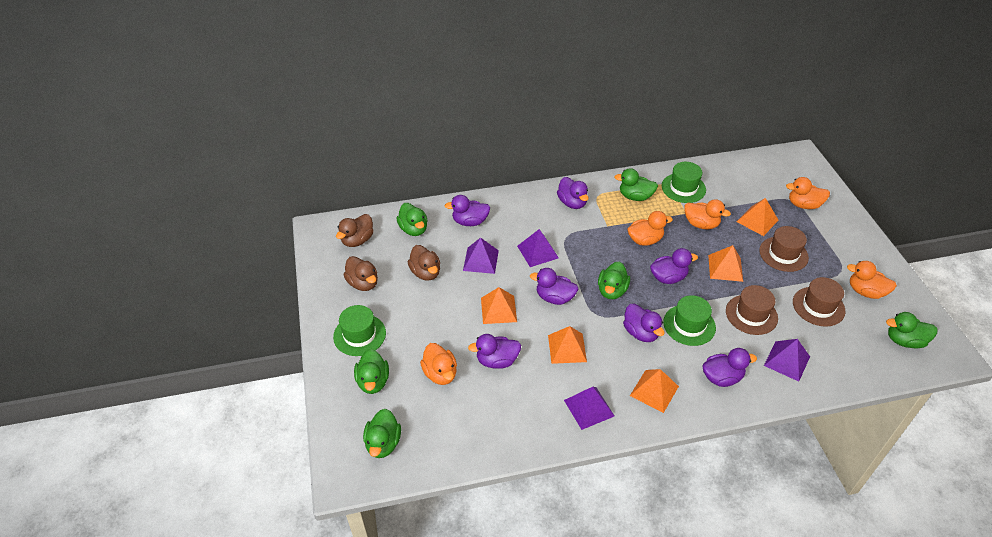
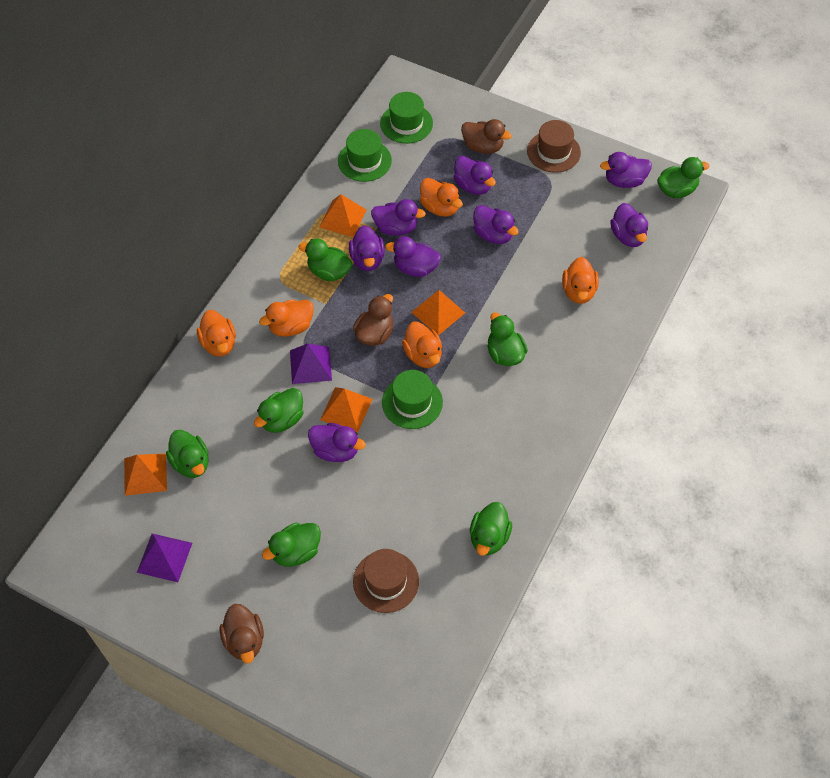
brown hat: [726,285,778,335] [759,226,809,272] [793,277,845,327] = 3 -> [353,549,419,613] [527,120,581,173] = 2
green duck: [354,349,389,394] [363,409,401,458] [396,203,428,236] [598,261,630,299] [614,168,658,201] [886,312,938,349] = 6 -> [166,430,209,478] [254,388,304,433] [262,523,321,567] [299,238,352,281] [470,502,512,556] [487,312,528,366] [657,157,709,198] = 7
orange pyramid: [481,287,517,324] [548,326,587,364] [630,369,679,413] [708,245,743,282] [736,198,778,236] = 5 -> [124,454,167,496] [319,194,367,237] [320,387,372,432] [411,290,465,335] = 4
purple duck: [445,195,490,226] [468,334,521,369] [530,268,578,305] [557,177,589,209] [623,304,665,342] [650,248,698,284] [702,348,757,387] = 7 -> [308,423,366,462] [349,225,385,271] [371,199,426,236] [385,236,441,277] [454,156,496,195] [473,205,519,244] [600,152,652,188] [610,203,648,247] = 8
purple pyramid: [463,237,499,274] [517,229,559,267] [564,387,614,430] [764,339,810,382] = 4 -> [137,534,192,582] [290,344,332,384] = 2

